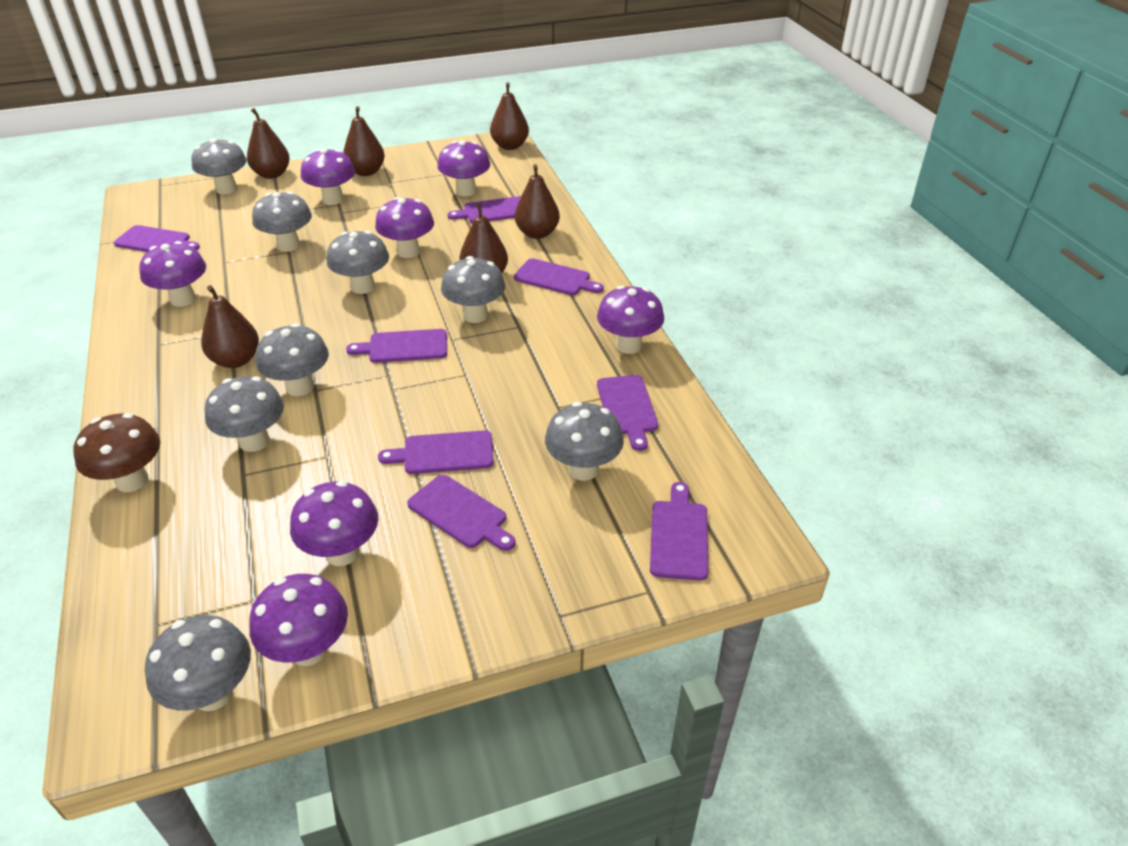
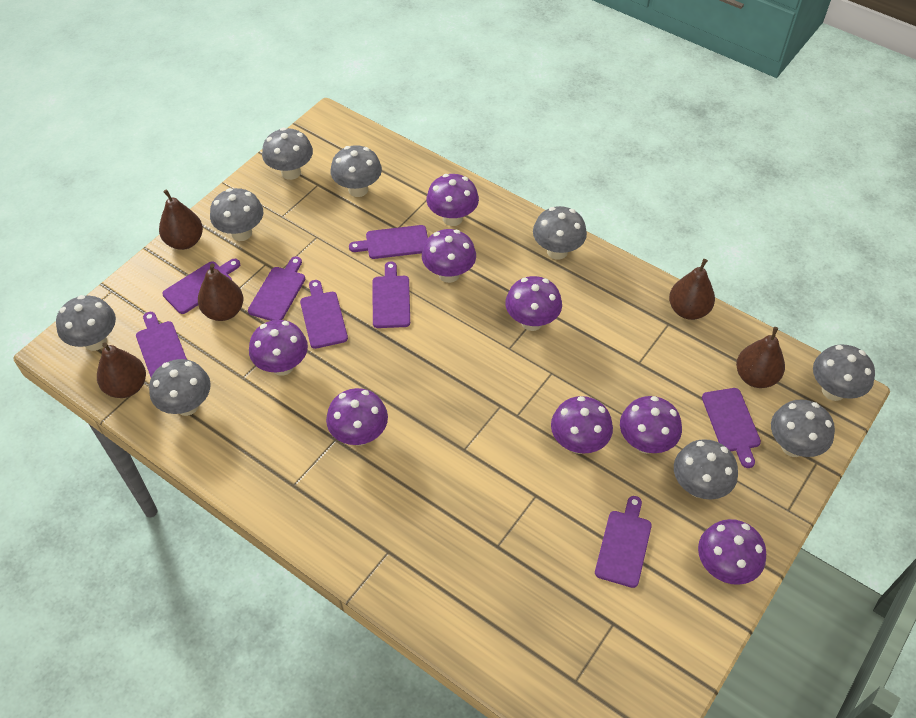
brown mushroom: [73,413,160,492] = 1 -> none = 0
brown pear: [201,285,259,368] [247,108,290,179] [343,106,385,176] [459,202,508,273] [490,82,529,150] [515,164,560,239] = 6 -> [97,342,146,398] [159,189,203,250] [198,263,244,321] [669,259,715,320] [736,327,785,388] = 5
grey mushroom: [145,615,251,711] [191,138,247,194] [205,376,284,452] [252,191,312,252] [256,323,329,396] [327,231,389,294] [441,256,505,323] [545,402,624,481] = 8 -> [56,295,116,351] [149,359,211,416] [210,188,263,241] [262,128,313,180] [330,145,382,197] [533,206,587,260] [674,439,738,499] [771,399,835,457] [813,344,875,401] = 9
purple mushroom: [139,241,206,307] [249,574,348,666] [290,481,378,566] [301,148,355,205] [375,197,434,258] [437,140,490,196] [597,285,664,354] = 7 -> [249,320,308,376] [326,388,388,446] [422,229,476,283] [426,174,479,226] [505,276,562,331] [551,396,613,454] [620,396,682,454] [698,519,766,585] = 8

